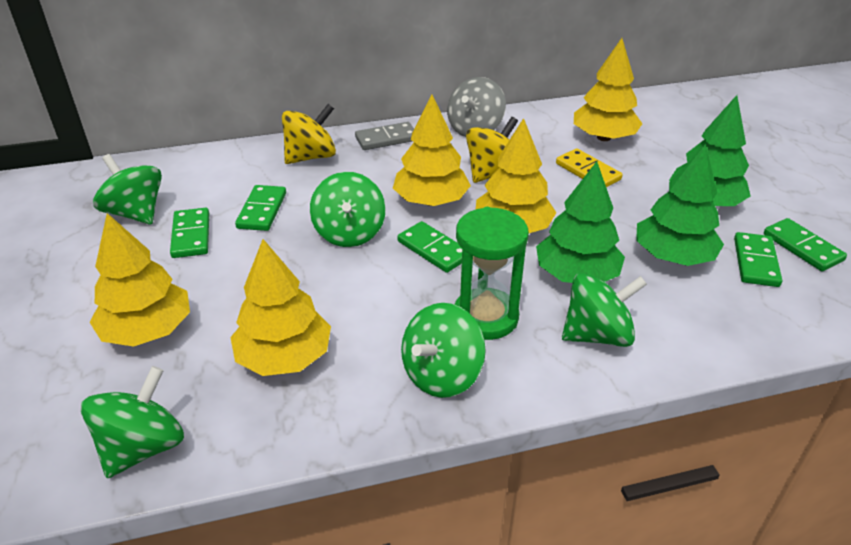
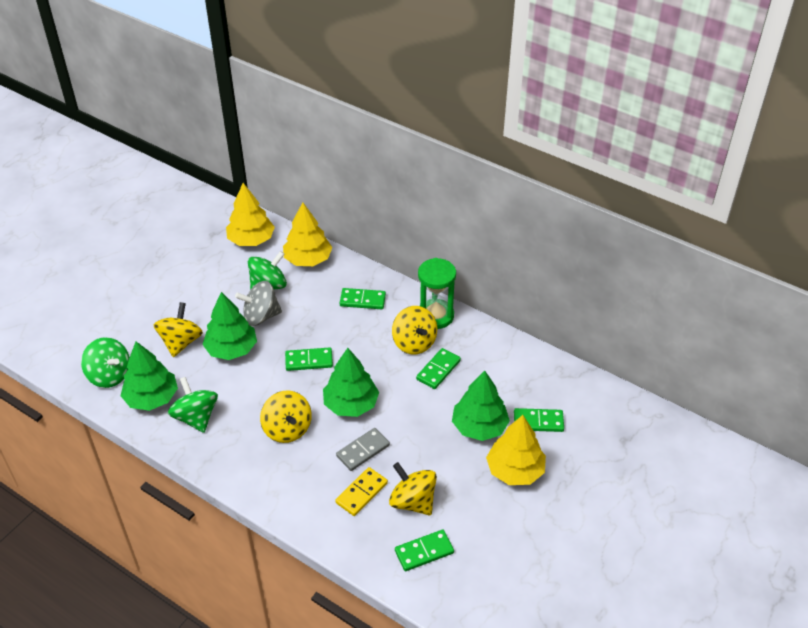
green spinning top: [81,366,184,478] [93,154,162,225] [310,172,386,247] [401,303,486,398] [562,273,647,347] = 5 -> [81,337,130,388] [168,377,218,433] [248,251,287,290] = 3
green tree: [536,161,625,283] [636,144,724,266] [669,95,751,206] = 3 -> [120,341,178,411] [202,292,257,360] [323,348,379,417] [452,370,510,441] = 4
yellow spinning top: [282,104,336,164] [466,117,518,183] = 2 -> [154,302,203,357] [260,391,312,443] [389,462,437,515] [392,306,437,354] = 4
yellow tree: [90,213,190,347] [230,239,331,376] [393,94,471,206] [476,118,556,233] [574,38,642,141] = 5 -> [226,183,275,246] [283,202,332,266] [486,415,546,485] = 3

